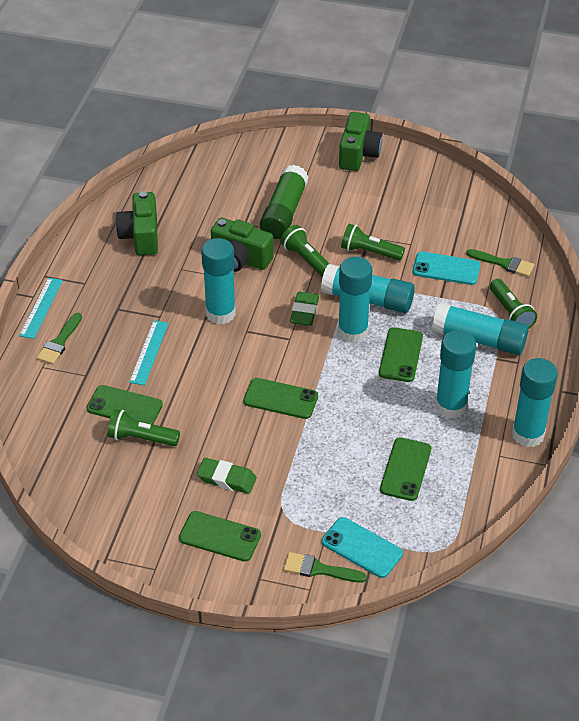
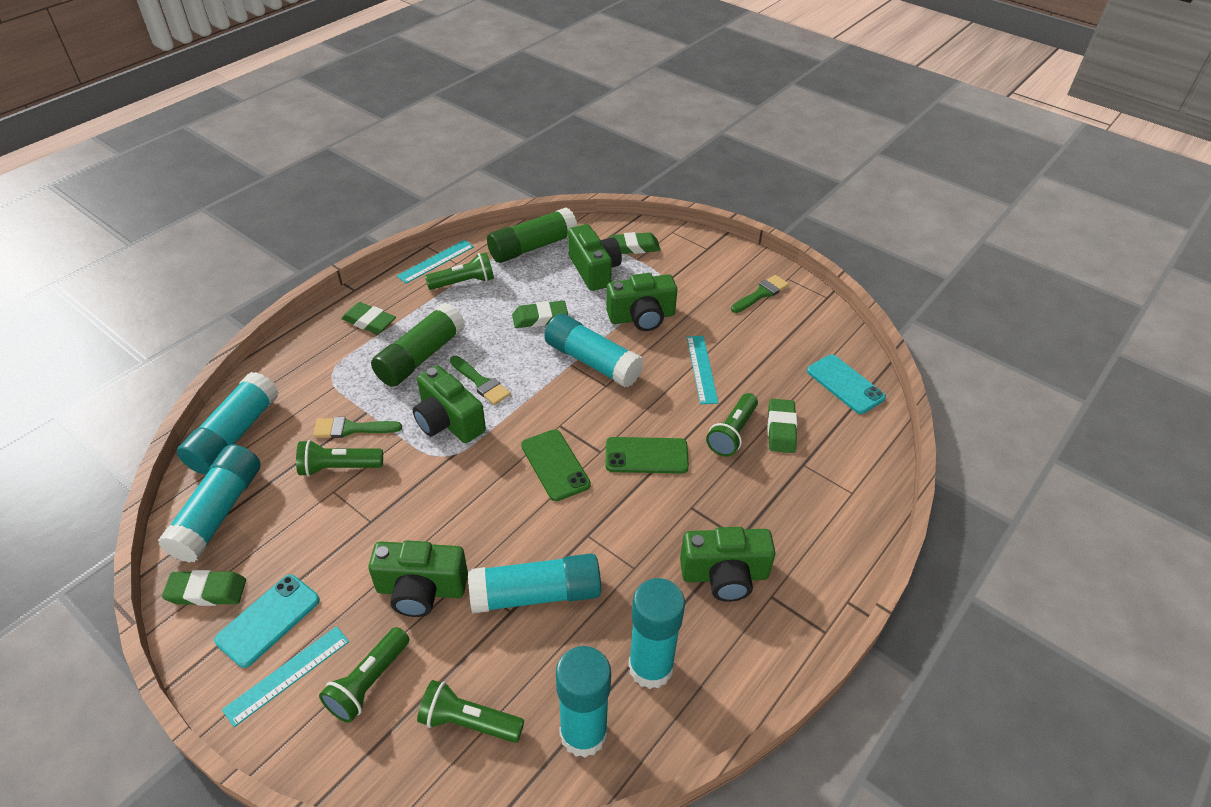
green camera: [116,191,158,255] [211,218,273,272] [339,112,382,171] = 3 -> [368,540,468,617] [413,365,486,443] [568,224,622,291] [606,273,677,331] [680,527,775,602] = 5
green eraser: [197,458,257,494] [290,292,319,326] = 2 -> [162,570,246,606] [341,302,396,334] [512,300,568,328] [609,232,660,254] [768,399,797,453] = 5
green flashlight: [108,409,180,446] [280,225,329,277] [341,224,405,261] [490,279,537,328] = 4 -> [296,440,383,477] [319,627,409,723] [417,680,524,743] [425,252,494,290] [706,393,758,457] = 5
green glue stick: [260,165,309,239] = 1 -> [371,303,465,387] [487,207,577,263] = 2
green phone: [86,385,163,424] [179,511,261,562] [243,378,318,419] [379,327,423,382] [380,437,431,501] = 5 -> [521,429,591,501] [606,437,689,474] = 2
turquoise ruler: [19,278,63,339] [129,320,169,385] = 2 -> [222,626,349,727] [397,240,474,284] [687,336,718,404] = 3

